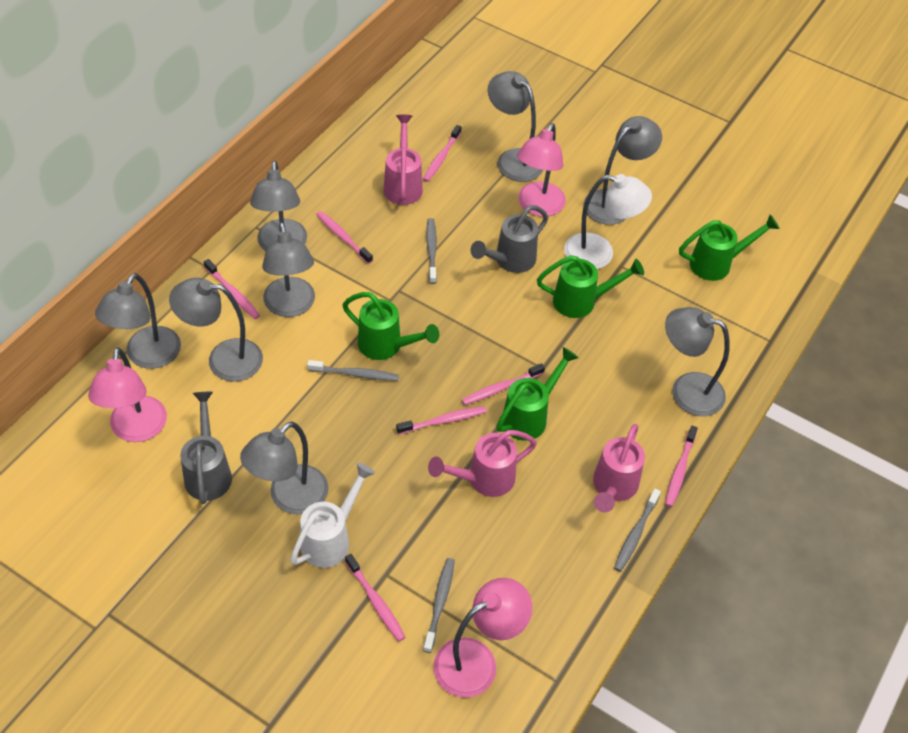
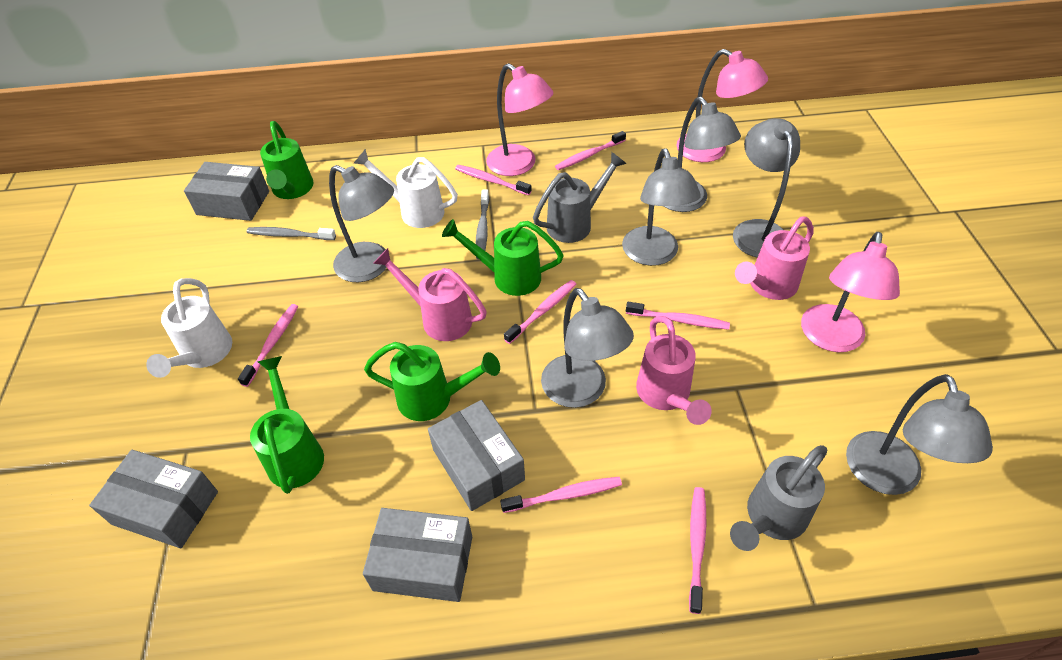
grey box: none = 0 -> [89,450,218,548] [184,162,269,221] [363,508,472,602] [428,400,525,511] = 4
grey lamp: [95,273,181,369] [169,278,263,382] [240,421,328,515] [250,161,307,251] [262,222,315,317] [488,71,543,182] [583,116,662,225] [665,307,730,416] = 8 -> [329,165,394,282] [541,288,634,408] [622,148,701,266] [663,97,741,212] [733,118,800,257] [846,374,993,495] = 6
grey toothbrush: [307,360,399,381] [423,558,455,653] [426,218,437,284] [614,489,661,572] = 4 -> [247,227,336,240] [476,190,489,259] = 2
white lamp: [564,174,652,269] = 1 -> none = 0
white watering can: [290,463,375,568] = 1 -> [146,278,232,378] [353,149,458,228] = 2

